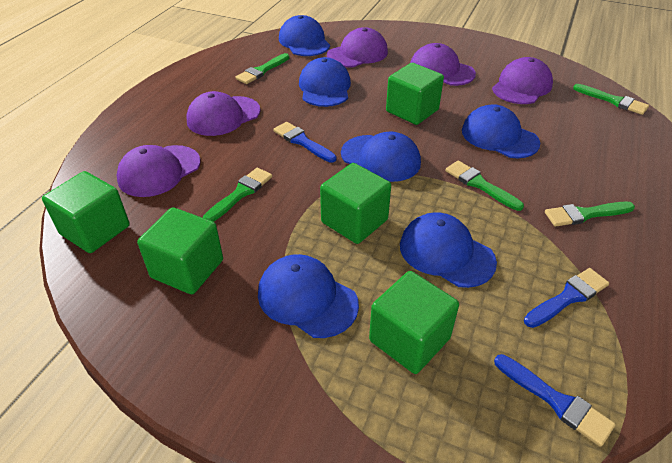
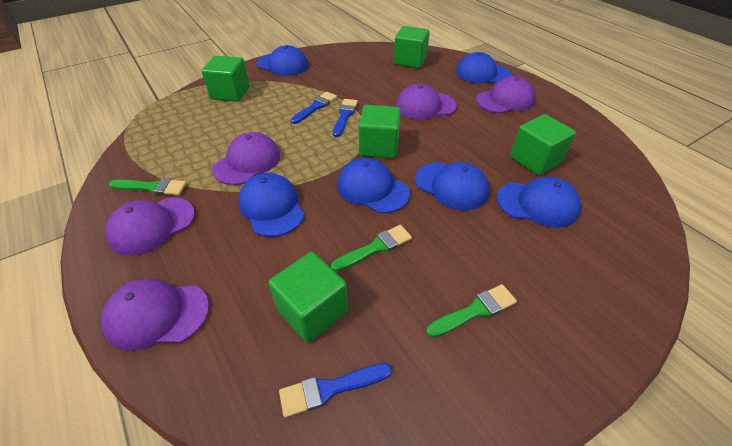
green brush: [203,168,272,222] [235,53,289,84] [445,161,524,211] [545,202,635,227] [573,84,649,115] = 5 -> [109,178,186,195] [331,225,412,272] [426,284,517,338] = 3

